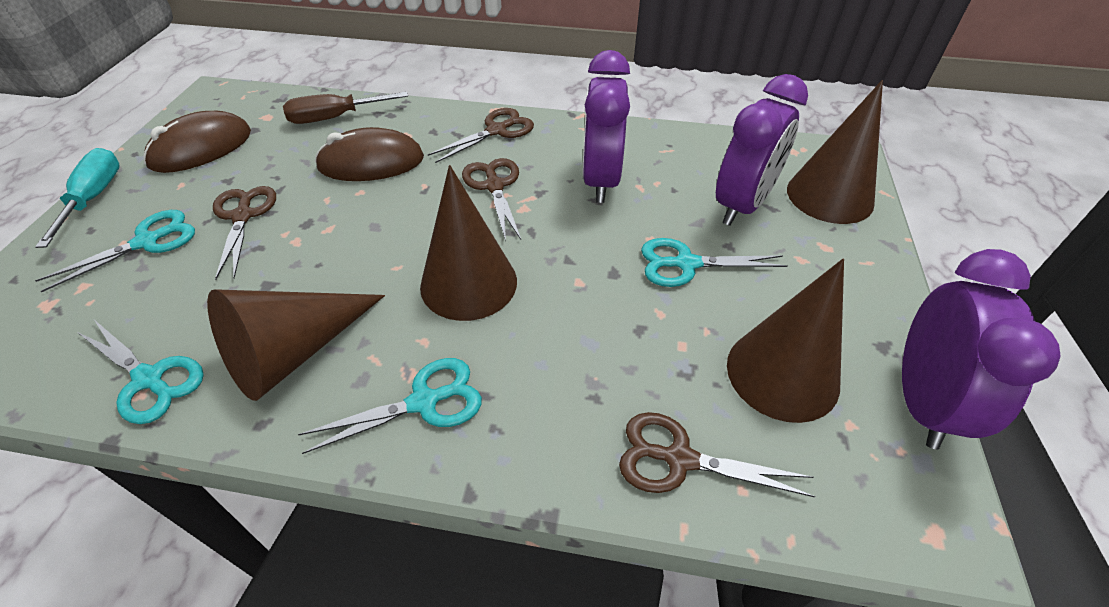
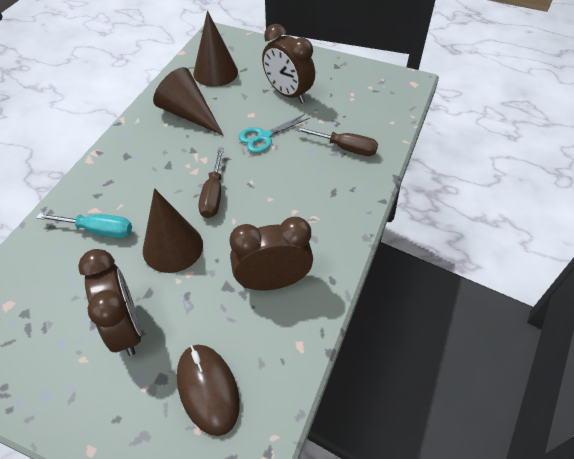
brown clock: none = 0 -> [78,249,141,356] [230,217,313,291] [262,24,315,103] = 3
brown cone: [207,289,385,401] [420,165,517,321] [727,258,844,423] [787,80,883,224] = 4 -> [143,188,203,273] [153,67,224,136] [193,10,238,87] = 3
brown mouse: [143,111,251,173] [315,127,424,181] = 2 -> [177,345,240,436] = 1
brown scissors: [213,186,276,280] [428,108,534,163] [462,158,521,241] [619,412,816,497] = 4 -> none = 0
brown screwdriver: [283,92,408,124] = 1 -> [198,147,224,218] [295,126,378,156] = 2
purple clock: [583,50,630,203] [716,74,808,226] [902,249,1060,450] = 3 -> none = 0
turquoise scissors: [35,210,195,292] [77,320,204,424] [298,358,482,454] [641,238,788,287] = 4 -> [239,114,310,153] = 1

